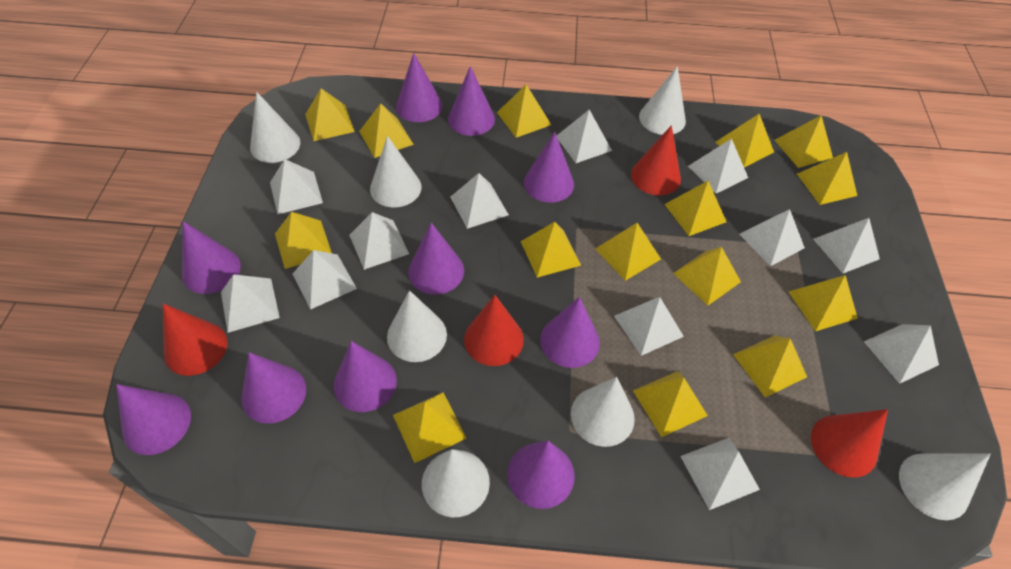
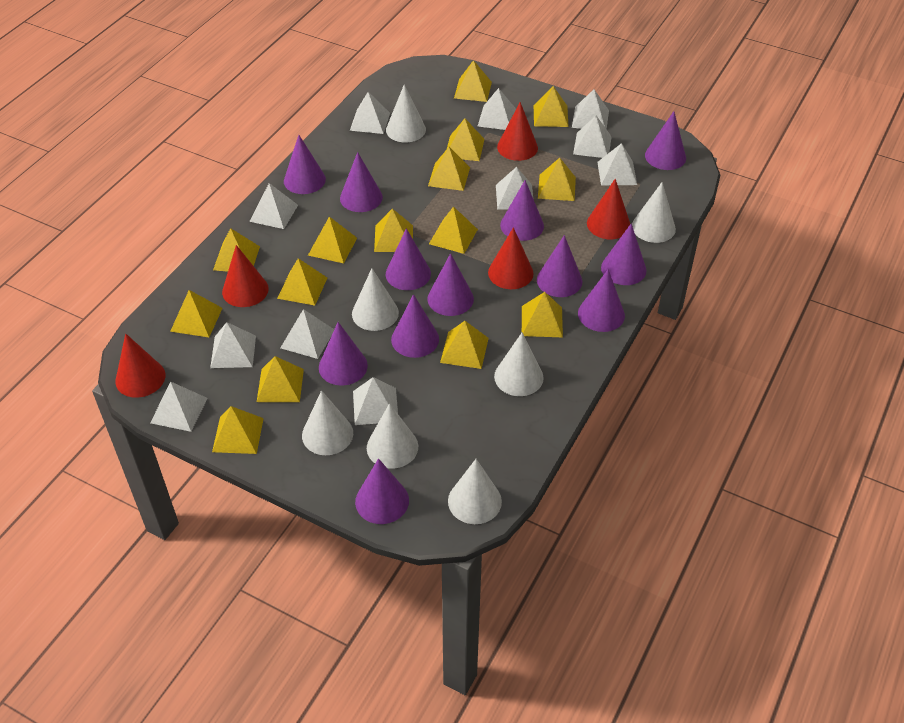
purple cone: [116,384,191,455] [182,221,241,294] [241,352,306,424] [334,341,397,412] [396,53,443,122] [408,223,464,295] [448,66,495,136] [507,441,575,509] [524,132,574,203] [540,297,600,368] = 10 -> [284,135,326,194] [319,322,368,386] [340,152,383,212] [355,458,409,524] [386,228,431,290] [391,294,439,358] [427,253,474,316] [500,180,544,241] [537,235,582,297] [578,269,625,332] [601,223,647,285] [645,111,686,170] = 12
red cone: [163,303,227,376] [464,295,524,366] [631,125,681,195] [811,409,888,478] = 4 -> [116,333,166,398] [222,245,269,307] [488,227,534,289] [497,102,538,161] [587,179,630,239] = 5
white pyramid: [221,274,280,333] [270,159,323,215] [293,250,357,310] [349,212,409,270] [450,173,509,229] [557,110,612,163] [614,297,684,356] [680,438,760,510] [688,139,748,194] [739,209,805,266] [813,218,880,273] [864,324,939,384] = 12 -> [150,381,208,432] [210,322,256,368] [249,183,298,229] [280,309,334,359] [350,92,390,134] [353,377,398,425] [478,88,516,130] [496,167,533,210] [572,89,609,129] [573,116,612,158] [597,143,637,185] = 11

